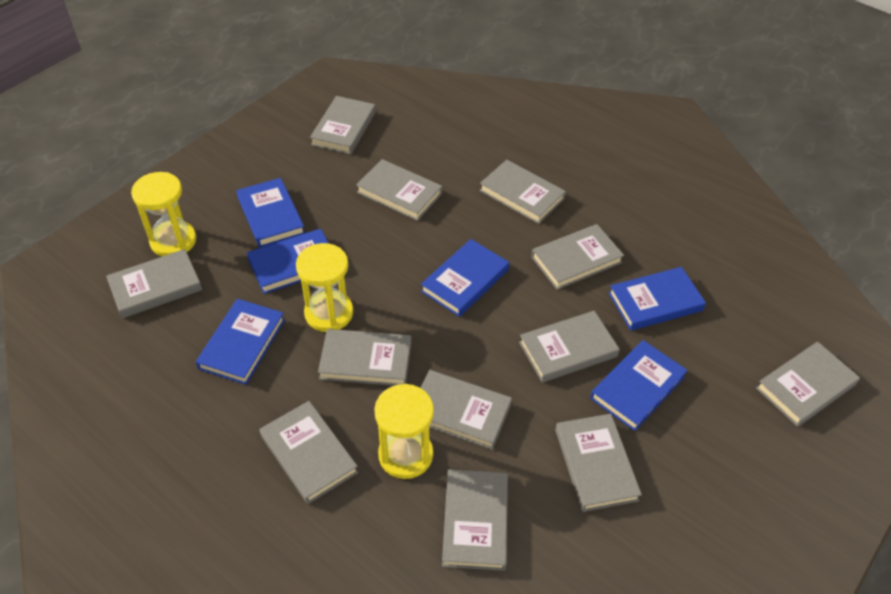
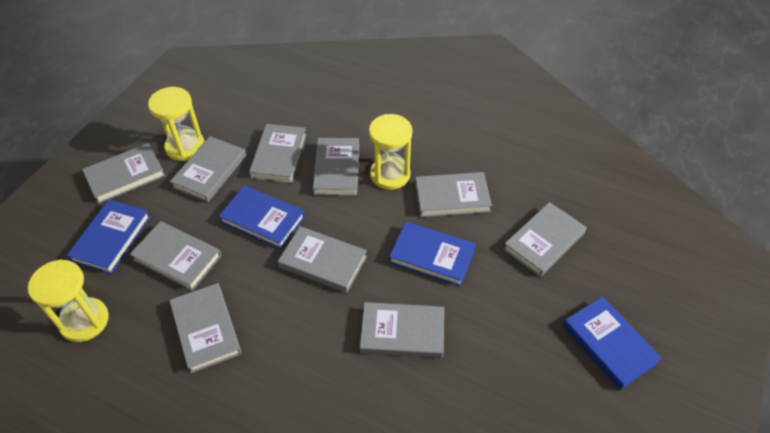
blue book: [196,299,285,385] [236,178,305,248] [247,229,328,294] [421,239,509,317] [590,340,688,431] [609,267,706,331] = 6 -> [67,200,151,274] [218,185,305,249] [389,222,476,287] [563,296,662,390] = 4
grey book: [106,249,202,318] [259,401,358,504] [310,96,376,154] [318,329,411,386] [356,159,442,221] [420,370,512,450] [442,469,508,571] [479,160,566,224] [519,311,620,383] [531,224,624,290] [555,414,642,512] [756,342,860,427] = 12 -> [82,143,165,204] [130,221,221,291] [169,283,242,373] [170,136,246,202] [249,124,307,183] [278,226,367,293] [313,138,359,196] [360,302,444,358] [415,172,492,217] [503,202,587,277] = 10

